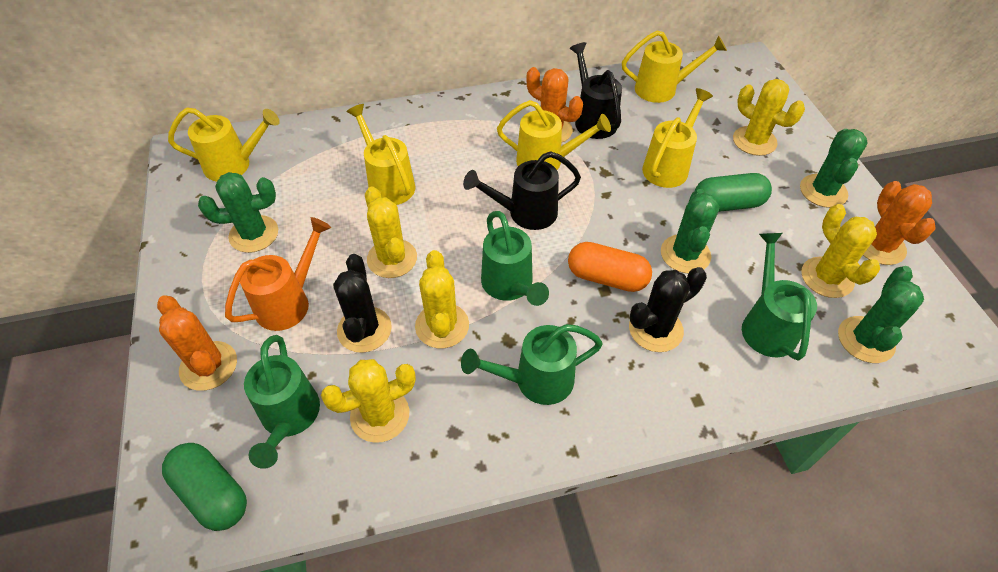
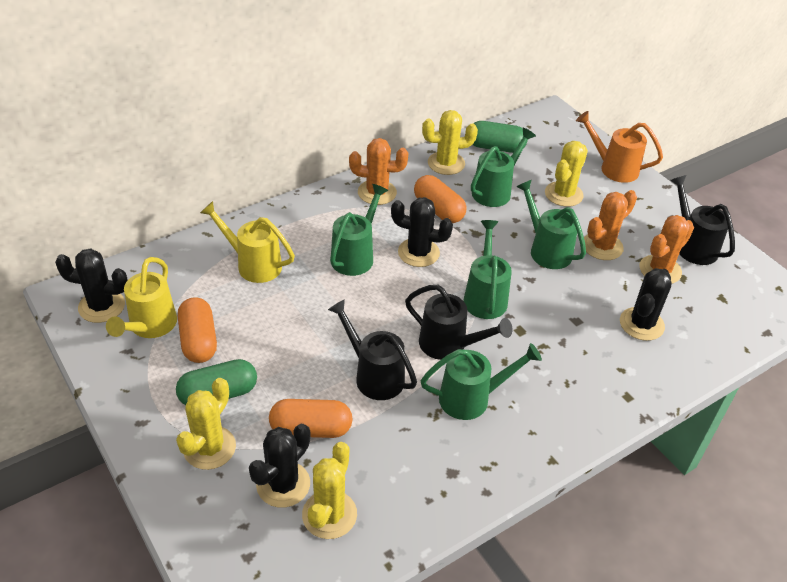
black cactus: [333,254,392,353] [629,267,707,352] = 2 -> [55,249,128,323] [249,424,311,508] [391,197,453,267] [620,268,671,341] = 4
black watering can: [463,151,581,230] [570,42,622,139] = 2 -> [328,299,417,400] [405,285,512,360] [670,175,735,265] = 3
green cactus: [198,172,278,253] [661,189,719,273] [800,129,868,208] [838,266,924,363] = 4 -> none = 0
green watering can: [244,335,320,469] [461,324,603,405] [481,211,549,306] [742,233,817,360] = 4 -> [330,184,388,276] [421,343,542,420] [464,220,512,319] [471,128,536,207] [516,180,586,269] = 5
orange capsule: [568,242,652,292] = 1 -> [178,297,217,363] [269,399,353,438] [414,175,466,223] = 3
yellow cactus: [321,359,416,443] [365,186,417,278] [415,250,469,348] [733,79,805,156] [801,204,880,298] = 5 -> [176,378,236,470] [302,442,357,539] [422,110,478,175] [545,141,588,207] = 4
yellow watering can: [168,107,280,181] [346,104,416,205] [497,100,611,170] [622,31,727,103] [642,88,713,188] = 5 -> [106,257,177,338] [200,201,295,283] = 2

